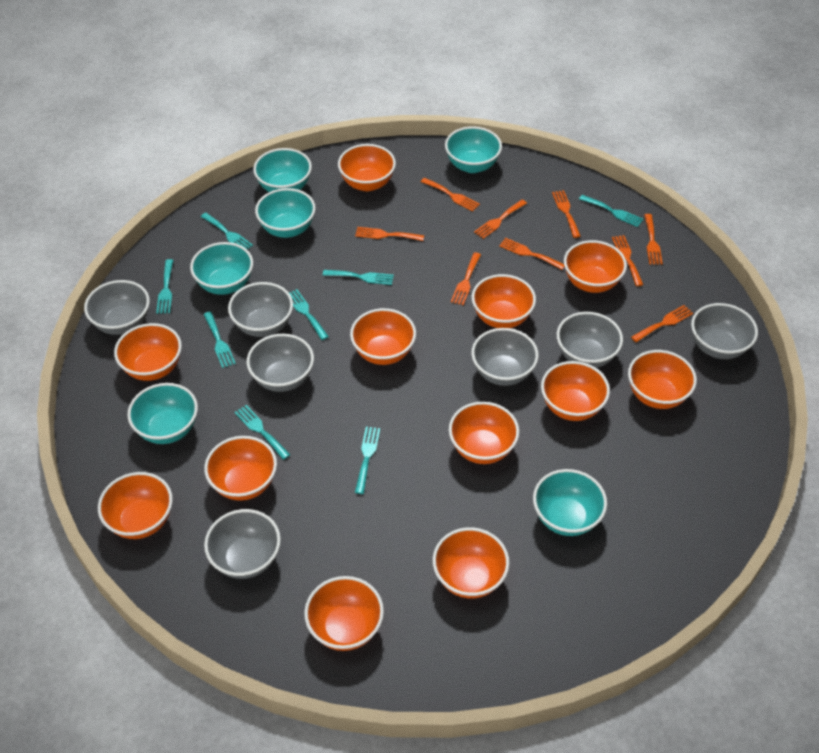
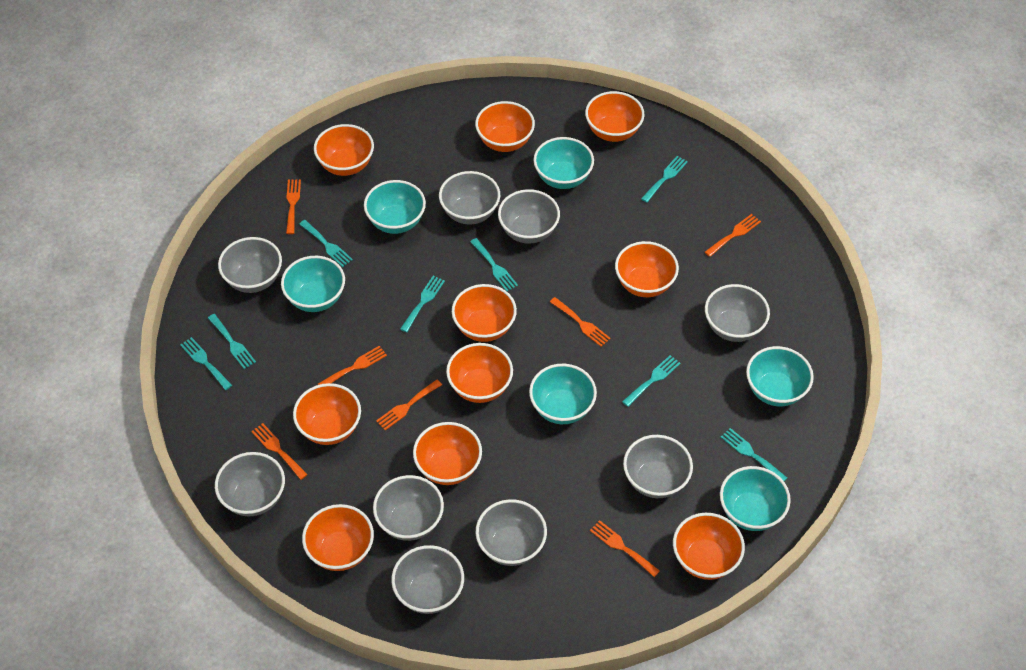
grey bowl: [84,280,150,335] [204,509,281,579] [228,282,293,337] [247,334,314,392] [471,328,538,386] [557,312,623,368] [691,303,758,359] = 7 -> [215,452,285,516] [218,237,282,293] [373,475,444,541] [391,545,464,614] [439,171,500,225] [476,499,547,566] [498,189,560,244] [623,435,693,498] [705,284,770,342] = 9
orange bowl: [98,472,173,539] [114,323,182,381] [204,436,277,501] [304,576,384,651] [338,144,396,191] [350,308,416,365] [433,527,509,598] [449,402,519,464] [472,274,536,328] [541,361,610,421] [564,240,627,293] [628,350,697,409] = 12 -> [293,383,361,445] [302,504,374,571] [314,124,374,176] [413,422,482,485] [446,343,513,403] [452,284,517,342] [475,101,535,152] [585,91,644,142] [615,241,679,297] [673,513,745,580] = 10
orange fork: [355,227,424,241] [421,178,480,211] [451,252,481,305] [474,200,527,239] [499,238,565,270] [552,190,581,238] [612,235,643,286] [631,305,693,342] [644,214,663,265] = 9 -> [251,423,308,480] [286,179,301,234] [318,346,387,385] [376,380,442,430] [550,297,611,347] [590,520,660,577] [705,214,761,257] = 7

